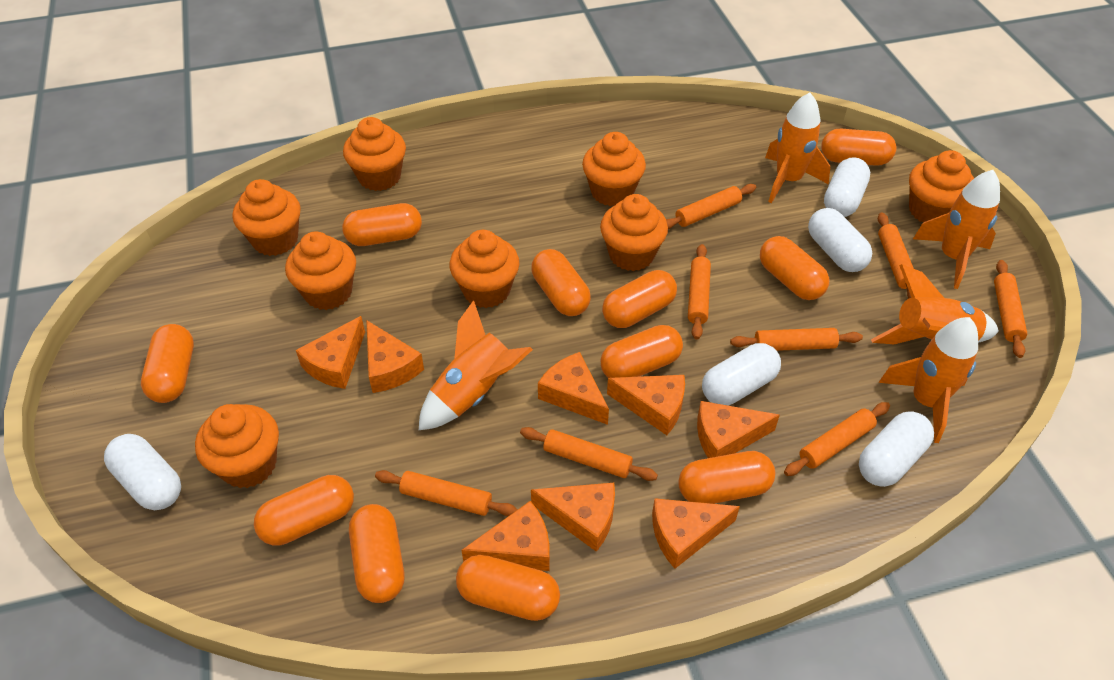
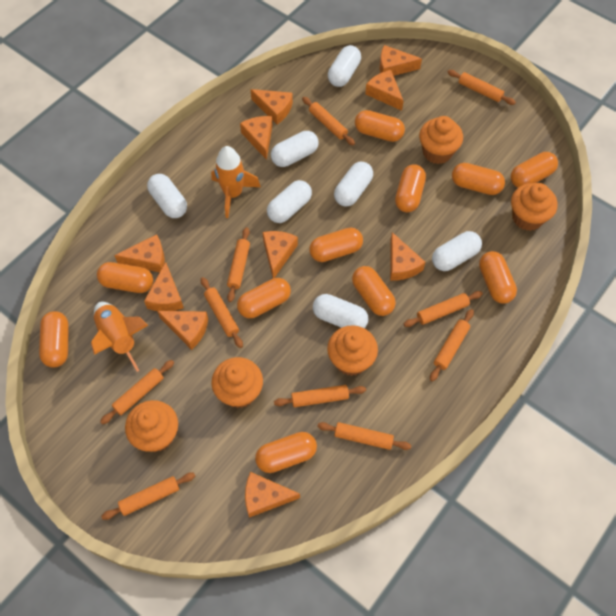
orange cheese: [296,316,365,389] [366,320,424,393] [461,501,550,571] [531,483,615,552] [538,352,609,425] [607,375,685,435] [652,498,740,569] [697,401,780,458] = 8 -> [114,234,165,272] [144,262,184,311] [157,311,208,350] [240,116,273,160] [245,472,300,518] [250,89,293,124] [262,231,298,278] [365,70,404,111] [380,45,422,76] [390,232,425,281] = 10
orange cupcake: [195,404,279,488] [233,179,301,256] [285,232,356,310] [343,117,406,191] [449,230,519,308] [582,132,646,206] [600,194,668,271] [909,150,974,222] = 8 -> [125,400,178,452] [211,357,263,408] [327,325,378,376] [419,116,463,164] [511,183,558,231] = 5
orange rocket: [419,300,533,430] [765,92,830,203] [871,264,999,344] [879,317,978,443] [913,170,1000,289] = 5 -> [91,302,148,372] [211,146,261,218] = 2
orange rolling pin: [375,470,518,516] [520,427,658,481] [666,184,756,229] [688,244,711,340] [730,328,863,351] [784,402,890,476] [878,212,914,299] [994,260,1027,358] = 8 -> [100,360,174,424] [101,473,195,520] [201,277,243,348] [227,227,250,302] [274,385,366,407] [302,97,355,146] [317,422,411,450] [404,291,483,327] [430,309,474,381] [447,70,516,105] = 10
white capsule: [104,434,181,510] [702,343,781,406] [808,208,872,272] [824,157,870,217] [859,411,934,487] = 5 -> [147,174,187,218] [267,180,312,223] [271,131,319,167] [313,294,368,328] [328,45,361,87] [334,162,373,206] [432,231,482,271] = 7

